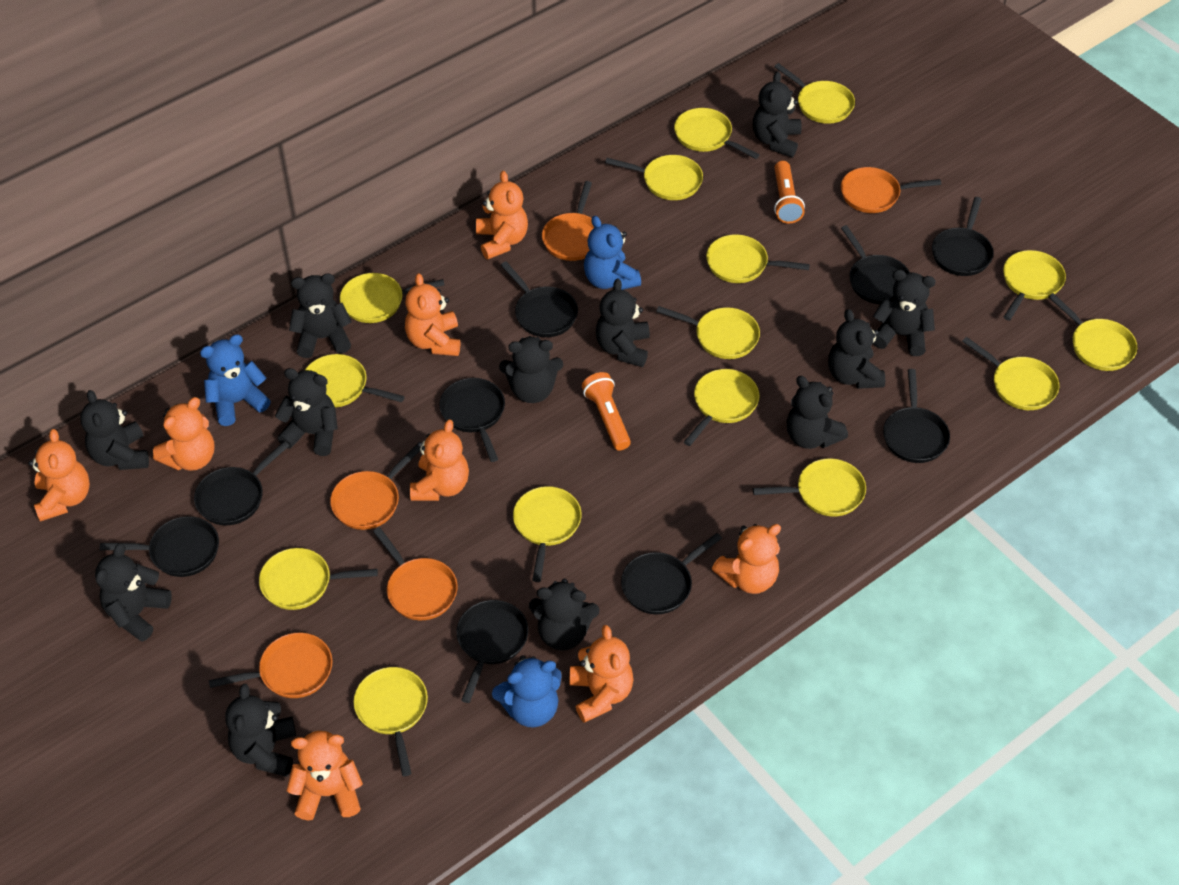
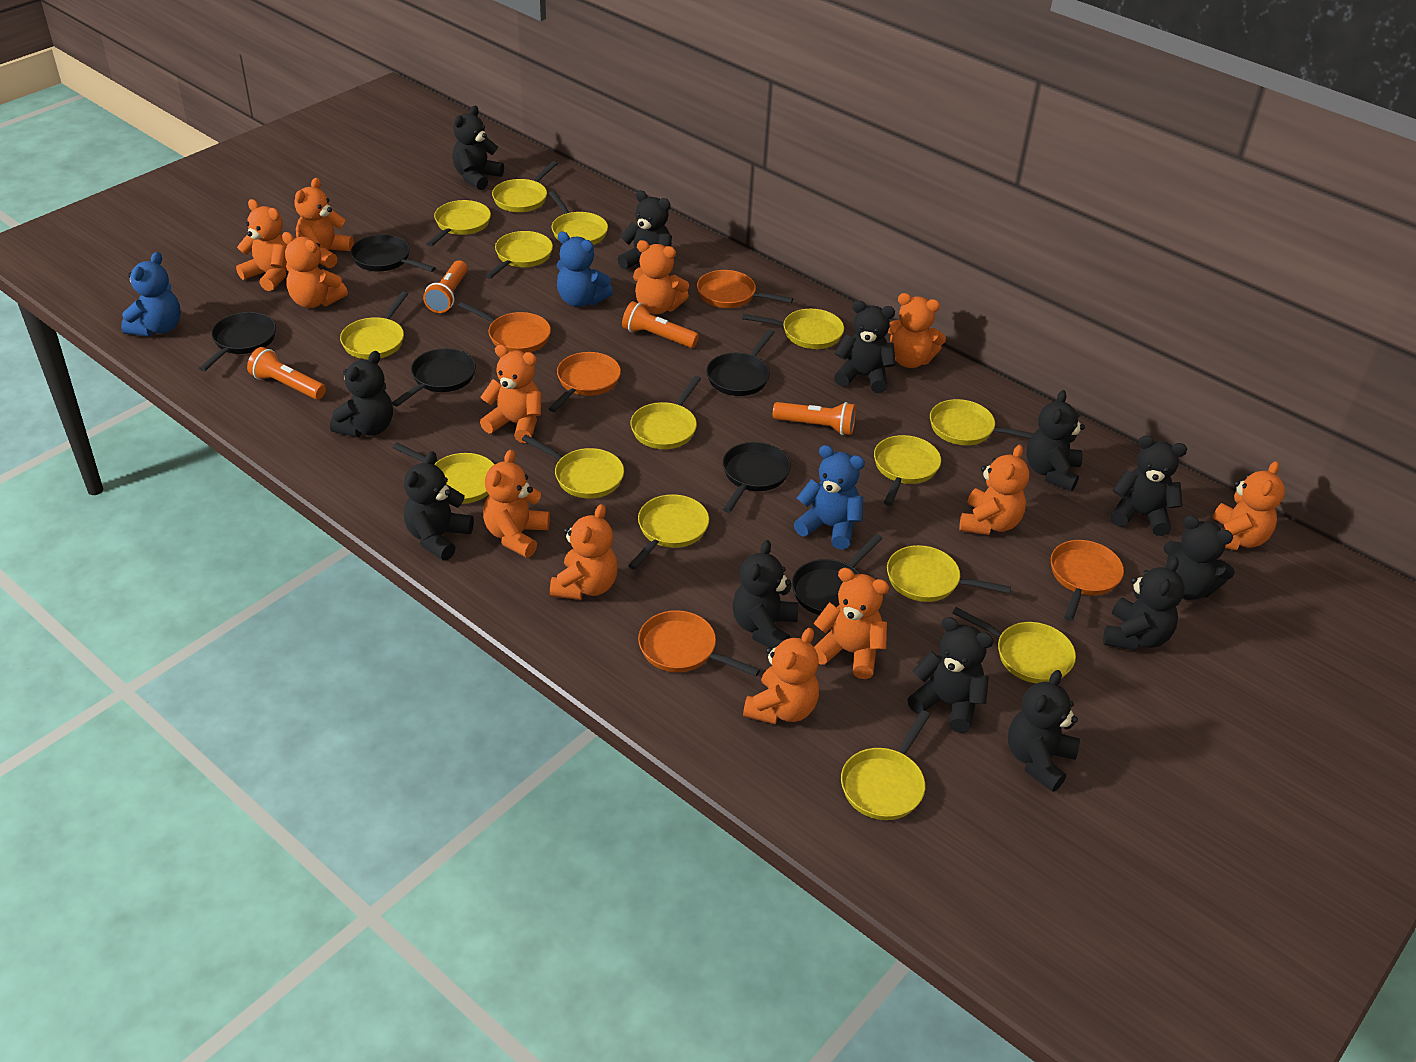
black pan: [100,516,219,577] [194,441,290,526] [439,378,505,462] [456,600,528,703] [501,261,578,337] [621,533,722,615] [841,225,910,304] [883,369,950,463] [932,197,994,276] = 9 -> [199,312,276,371] [351,235,436,272] [392,348,476,407] [706,329,775,396] [723,442,791,513] [792,534,882,615] = 6
orange flashlight: [582,372,631,450] [774,161,805,224] = 2 -> [247,347,326,399] [423,260,468,313] [622,301,699,348] [773,402,856,435] = 4
orange teddy bear: [28,429,90,522] [153,397,215,471] [287,731,363,821] [405,273,460,356] [410,420,469,501] [476,171,528,259] [570,625,633,723] [712,524,781,594] = 8 -> [236,199,287,291] [282,232,348,308] [294,178,354,268] [480,345,541,443] [483,450,550,558] [550,504,618,600] [633,240,689,314] [743,628,819,724] [814,568,889,679] [887,293,946,368] [959,444,1029,535] [1213,461,1285,550] = 12

